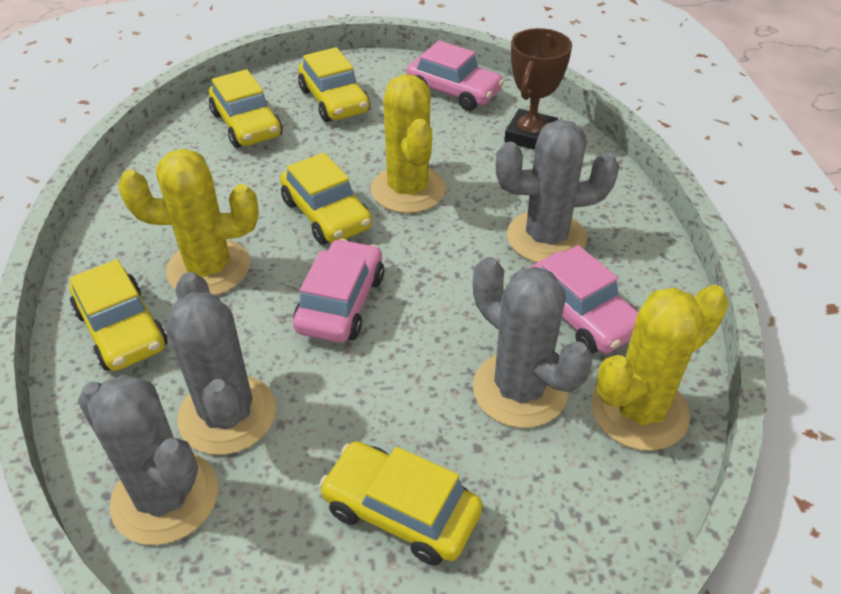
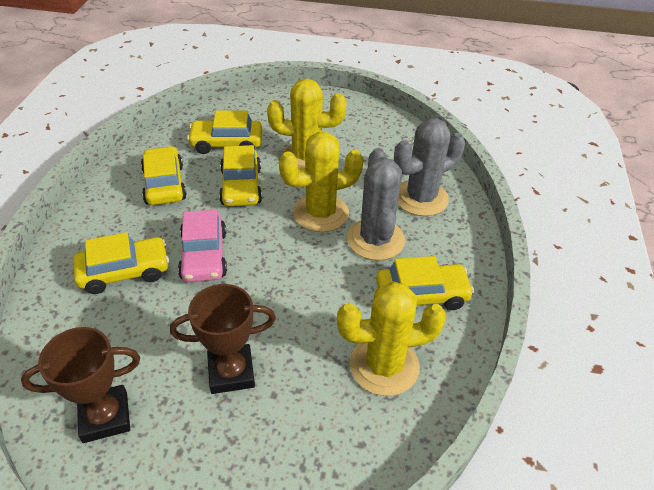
brown trophy: [504,28,572,150] = 1 -> [21,327,140,443] [170,284,276,394] = 2
grey cactus: [78,375,218,545] [167,272,276,455] [473,257,593,428] [496,120,619,263] = 4 -> [347,148,405,261] [394,118,465,216] = 2
pink car: [293,239,384,343] [406,40,504,111] [527,245,638,354] = 3 -> [178,210,227,282] = 1

